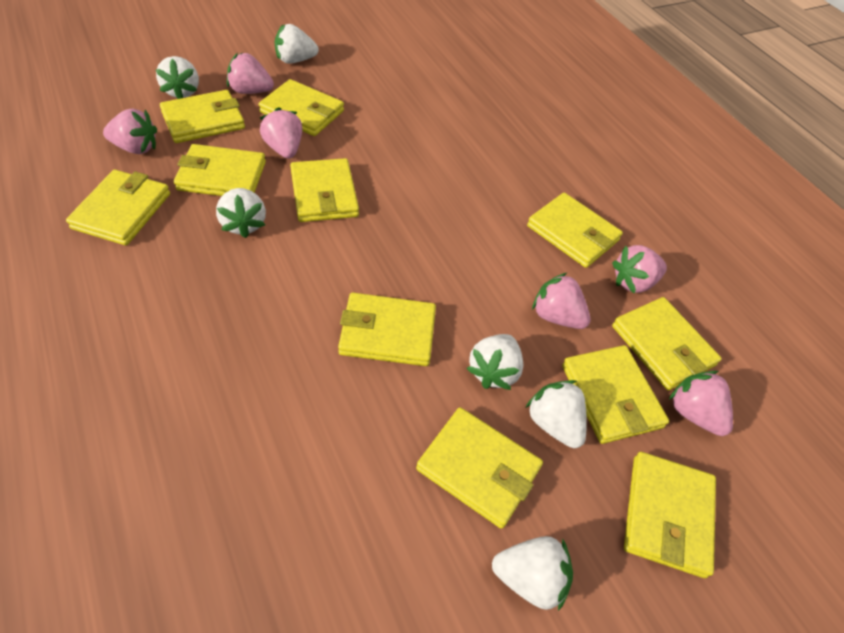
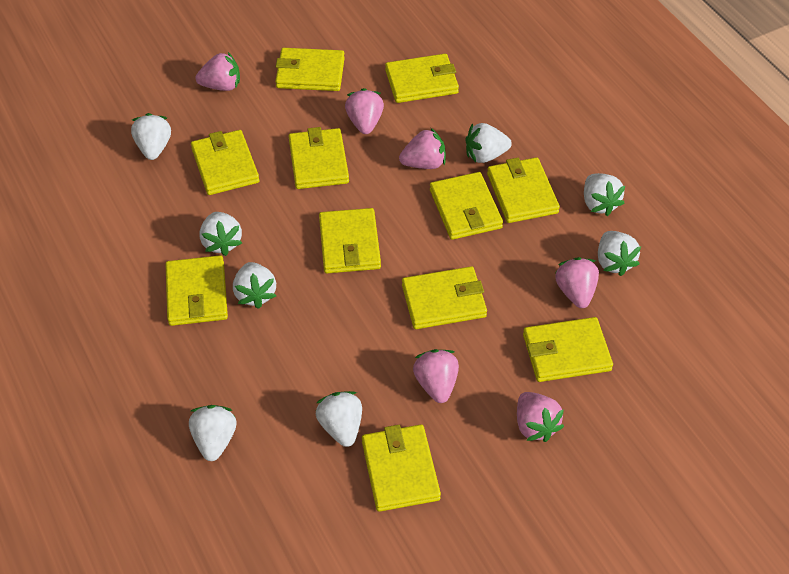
white strawberry: [155,56,199,99] [216,188,266,238] [275,24,319,64] [466,334,523,390] [492,536,573,611] [525,380,587,448] = 6 -> [131,113,171,160] [189,405,236,461] [200,212,242,256] [233,262,276,309] [316,391,362,447] [466,123,512,163] [584,173,625,216] [598,231,641,276] = 8

